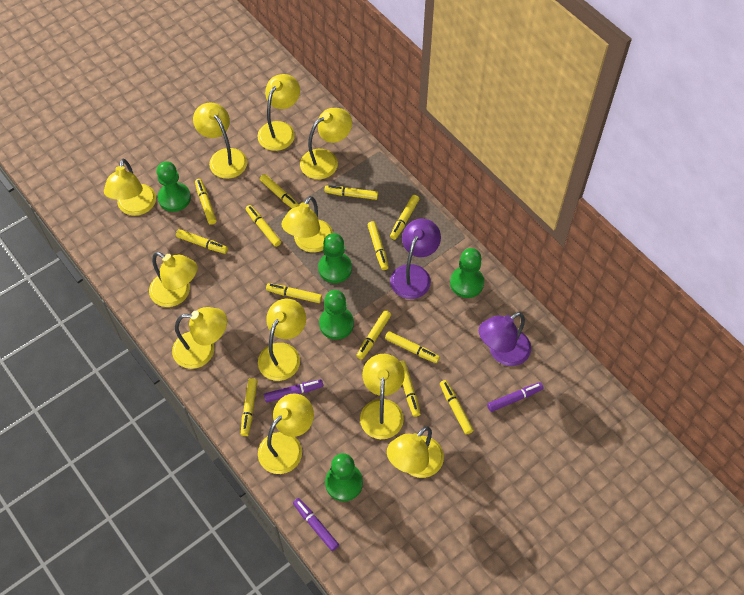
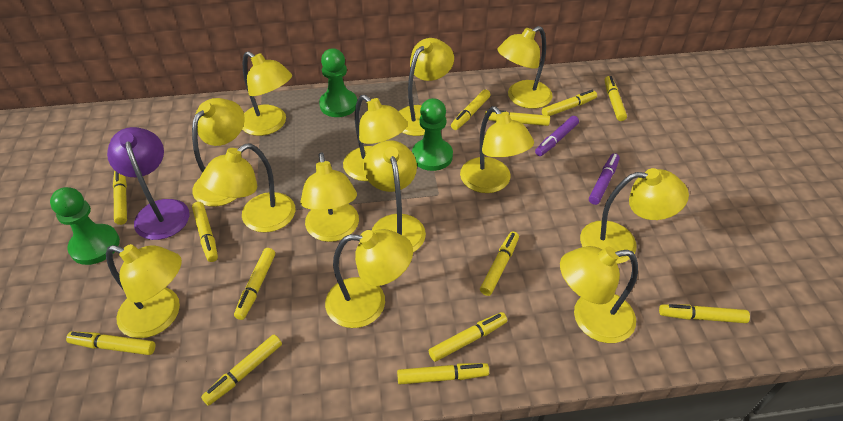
green pawn: [156,161,191,212] [318,233,352,283] [319,290,354,340] [325,453,363,502] [450,248,484,298] = 5 -> [50,187,120,265] [319,48,357,117] [412,98,453,171] = 3
purple lamp: [390,219,441,299] [479,312,531,366] = 2 -> [107,127,190,240] = 1
purple marker: [264,379,323,403] [293,498,339,551] [487,382,544,412] = 3 -> [535,116,579,156] [589,153,620,205] = 2
yellow lamp: [104,159,156,216] [149,252,198,307] [172,307,227,369] [193,102,247,179] [257,74,300,151] [258,299,306,381] [258,393,314,474] [282,196,333,253] [300,108,352,179] [360,354,405,439] [387,426,444,478] = 11 -> [106,244,182,338] [192,98,245,207] [200,144,295,233] [242,51,292,136] [300,153,359,242] [325,229,413,328] [343,95,408,181] [363,140,426,252] [399,38,454,136] [460,106,534,193] [497,26,553,109] [560,246,638,343] [580,168,689,264] = 13

